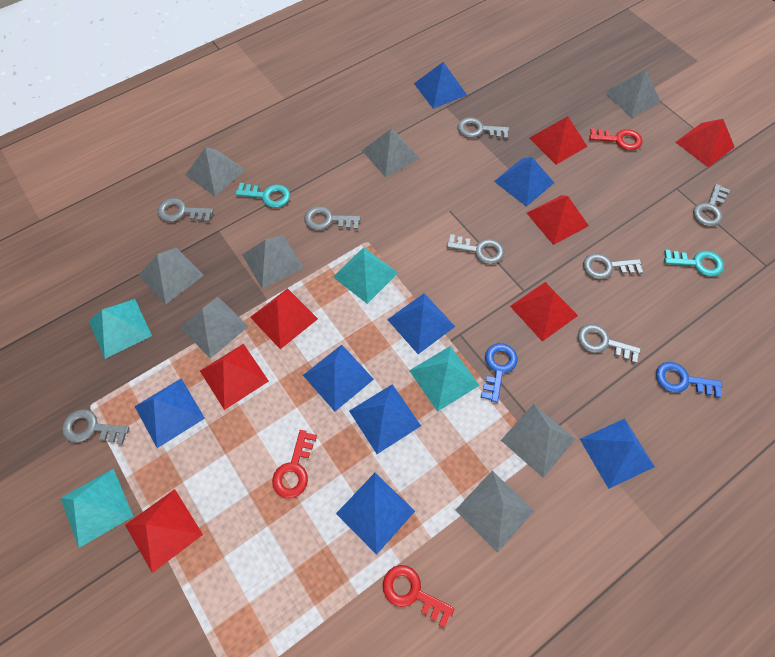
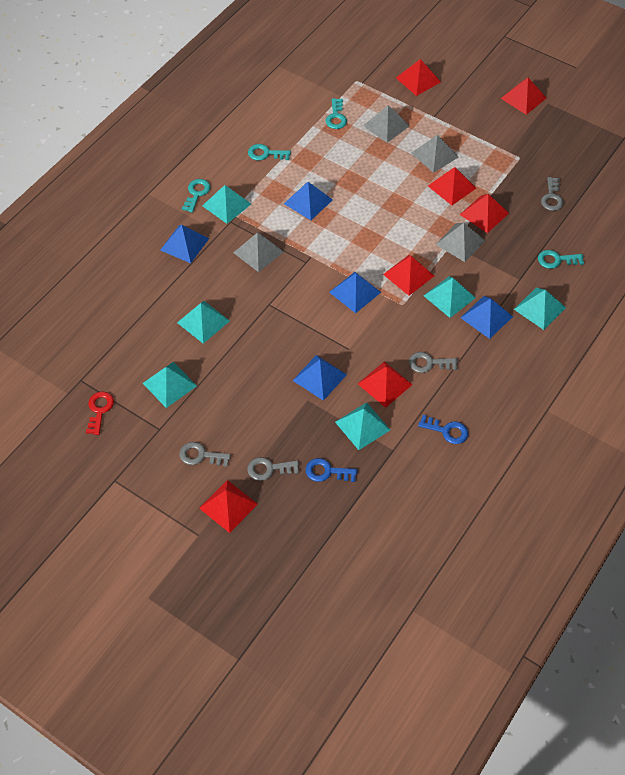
blue pyramid: [134,378,205,448] [303,345,374,411] [336,473,415,555] [349,384,421,454] [387,293,455,354] [414,62,467,109] [494,157,554,207] [580,419,655,489] = 8 -> [160,225,209,263] [284,182,333,220] [293,355,347,401] [329,272,381,313] [460,296,513,339] = 5
grey key: [62,409,129,445] [157,198,213,222] [304,206,361,230] [447,234,504,264] [457,117,509,139] [578,324,641,363] [583,253,643,279] [693,184,730,227] = 8 -> [180,442,231,467] [247,457,299,481] [409,352,458,373] [541,177,564,211] = 4
grey pyramid: [138,248,204,304] [180,297,248,359] [186,147,245,196] [242,235,304,289] [362,129,420,177] [456,471,534,553] [501,404,575,478] [604,70,661,117] = 8 -> [233,233,284,272] [363,105,410,143] [411,135,459,173] [435,223,486,262] = 4
red key: [272,430,317,498] [383,565,454,628] [589,128,642,150] = 3 -> [86,391,114,435] = 1
turquoise key: [235,183,290,208] [664,250,724,277] = 2 -> [182,179,210,212] [248,144,291,160] [326,98,347,129] [538,250,584,269] = 4
turquoise pyramid: [61,468,133,548] [89,299,152,359] [333,247,398,304] [409,346,480,412] = 4 -> [143,362,197,408] [177,301,230,344] [202,185,251,224] [335,402,390,450] [424,276,476,318] [514,288,566,330] = 6

